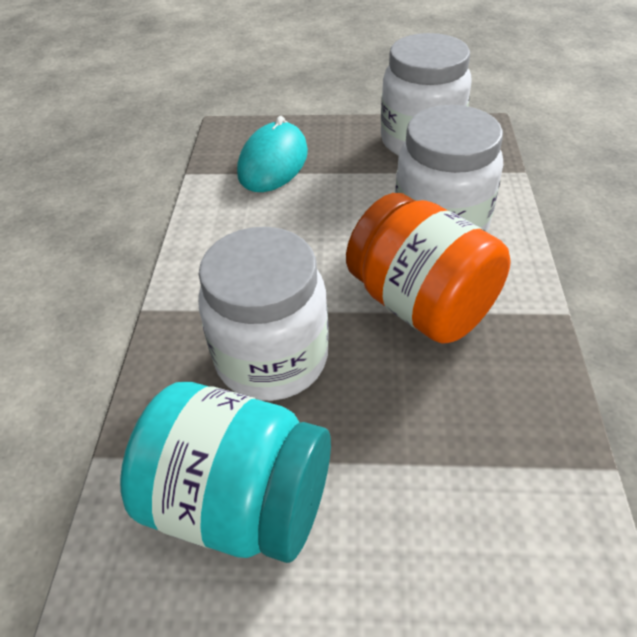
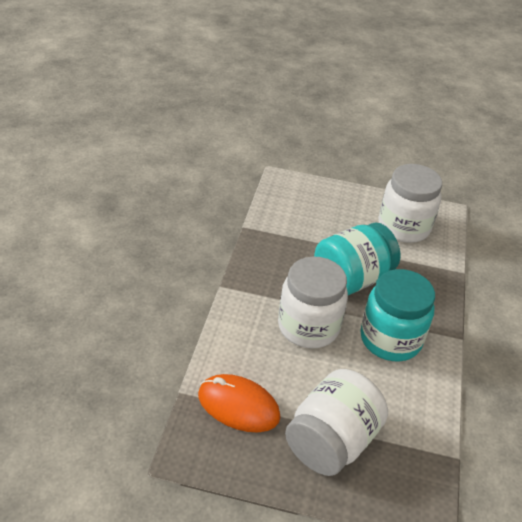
orange jar: [346,193,511,344] = 1 -> none = 0
orange mouse: none = 0 -> [198,374,281,432] = 1
turquoise jar: [120,382,331,563] = 1 -> [314,223,400,295] [360,269,435,362] = 2
turquoise mouse: [237,116,308,192] = 1 -> none = 0

